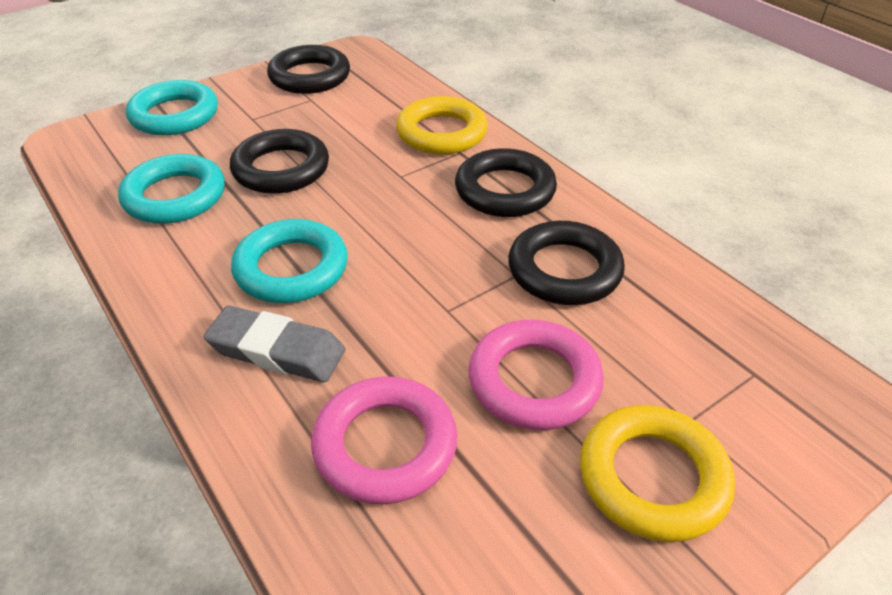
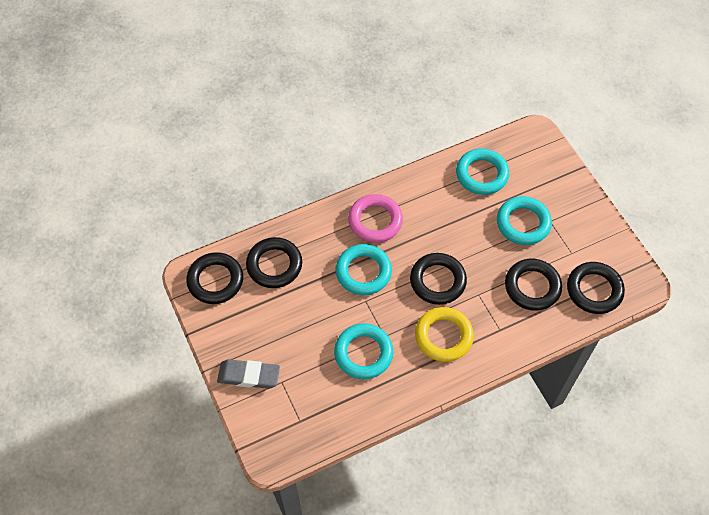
black ring: [230,129,329,194] [267,45,350,94] [455,148,557,217] [508,221,625,305] = 4 -> [186,252,243,304] [246,237,302,288] [410,253,467,305] [505,259,562,311] [567,262,625,314] = 5
pink ring: [311,377,457,504] [469,320,604,430] = 2 -> [348,194,403,243] = 1
turquoise ring: [118,154,225,224] [126,80,218,135] [231,219,348,303] = 3 -> [334,324,393,379] [336,244,392,295] [456,149,509,195] [497,196,552,245] = 4
yellow ring: [396,96,488,155] [580,405,735,542] = 2 -> [415,307,474,362] = 1

